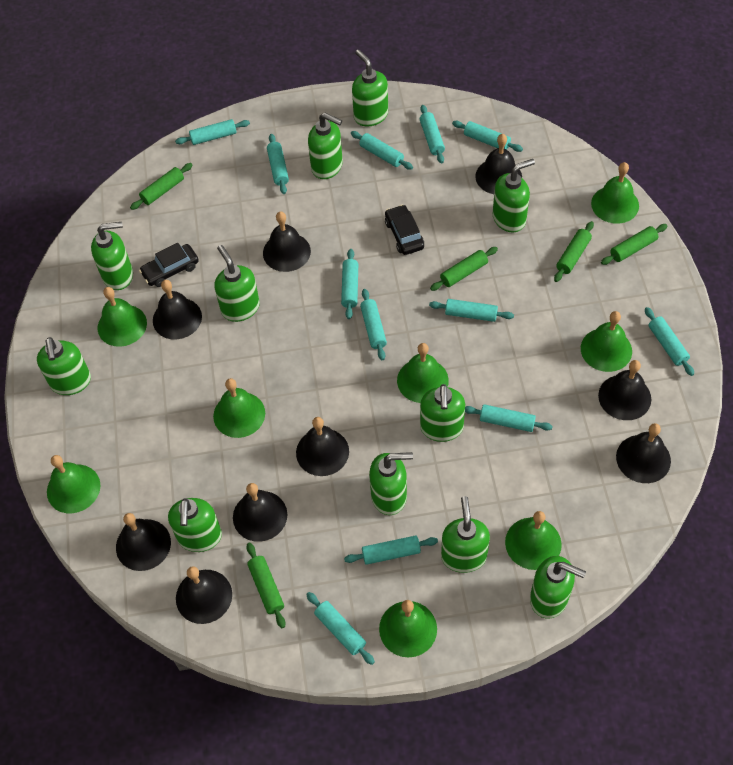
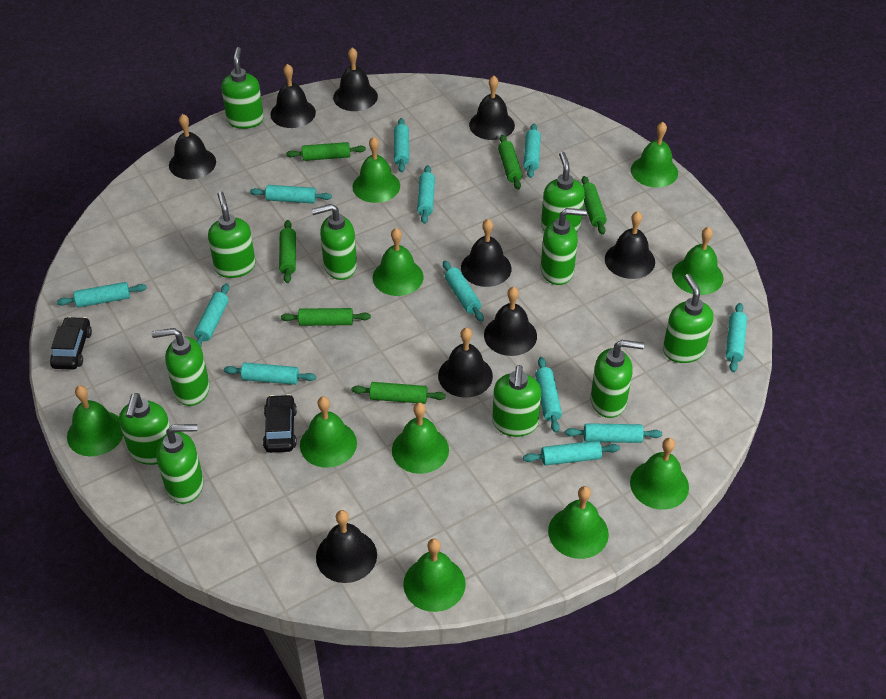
green bell: [47,455,100,513] [98,287,147,347] [213,378,265,438] [379,600,437,658] [397,343,449,403] [505,511,561,570] [581,311,632,372] [591,162,639,223] = 8 -> [67,385,123,456] [300,396,357,468] [352,137,400,203] [373,228,424,296] [392,402,449,474] [403,538,466,612] [548,486,609,559] [630,438,689,510] [631,122,678,188] [672,227,723,295] = 10
green rolling pin: [130,163,193,210] [247,543,285,628] [430,247,498,291] [554,221,594,282] [601,224,667,265] = 5 -> [279,220,296,283] [281,308,371,326] [286,142,366,161] [352,382,446,404] [498,135,522,190] [582,176,607,235] = 6

